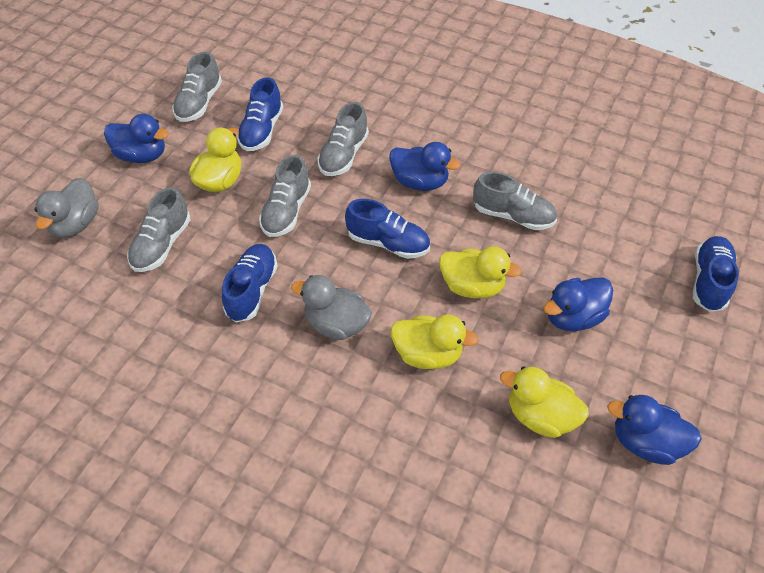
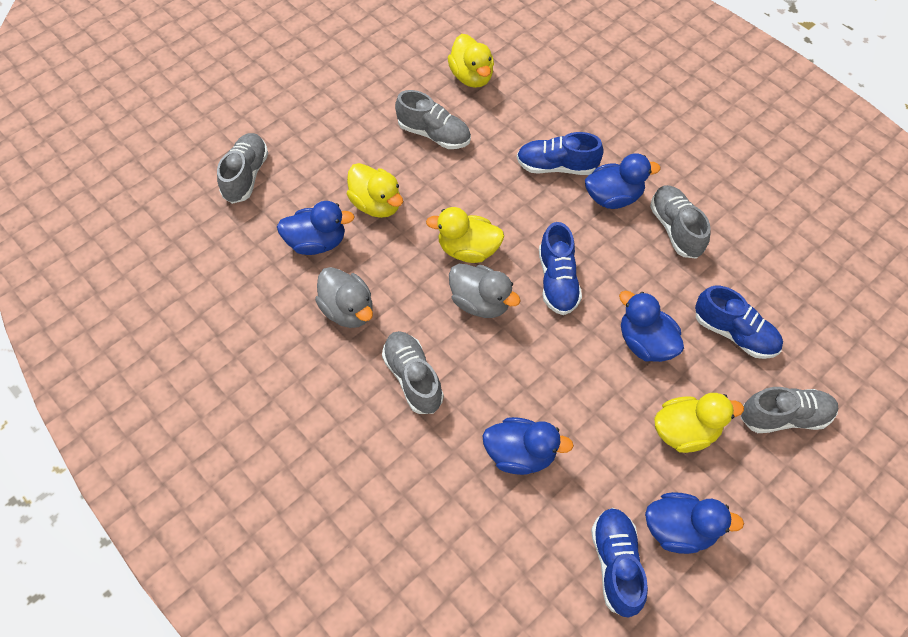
blue duck: [104,114,169,163] [389,142,461,191] [544,278,613,331] [607,395,702,465] = 4 -> [277,201,354,255] [482,417,574,475] [585,153,661,209] [619,291,684,362] [645,492,744,554] = 5

